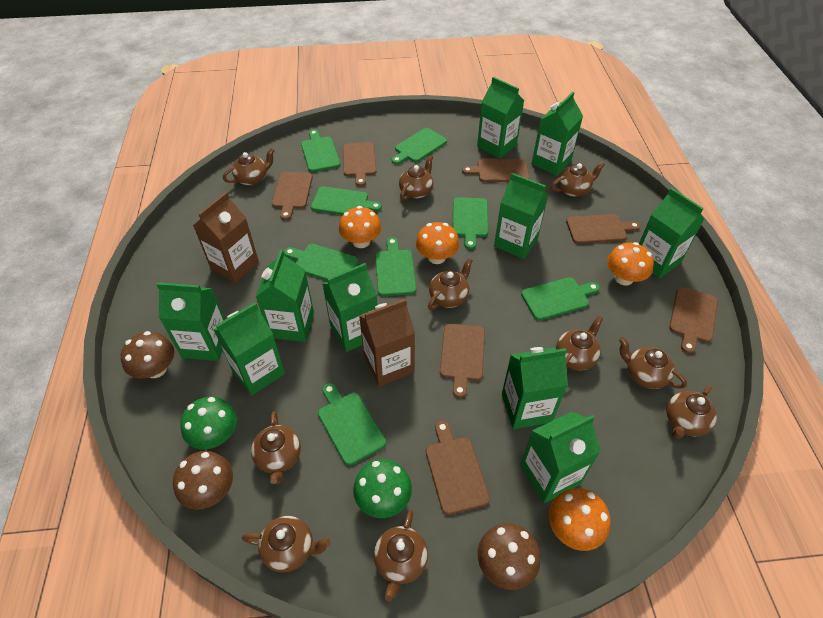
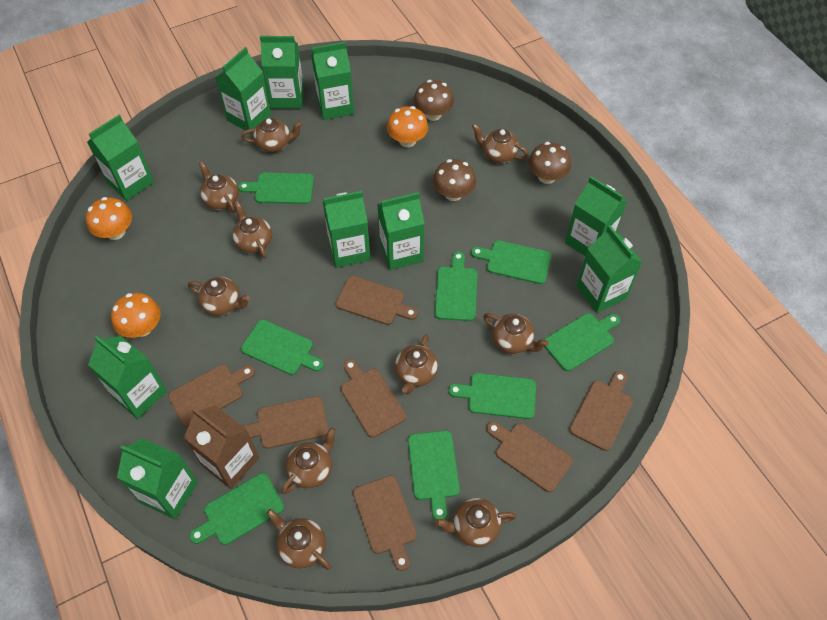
brown carton: [193,192,259,283] [359,299,415,387] = 2 -> [184,405,259,489] = 1
green mushroom: [180,397,237,449] [353,459,412,518] = 2 -> none = 0
orange mushroom: [339,206,381,248] [416,222,459,264] [549,488,610,551] [607,242,654,285] = 4 -> [86,197,132,240] [111,293,160,338] [387,106,428,147] = 3

